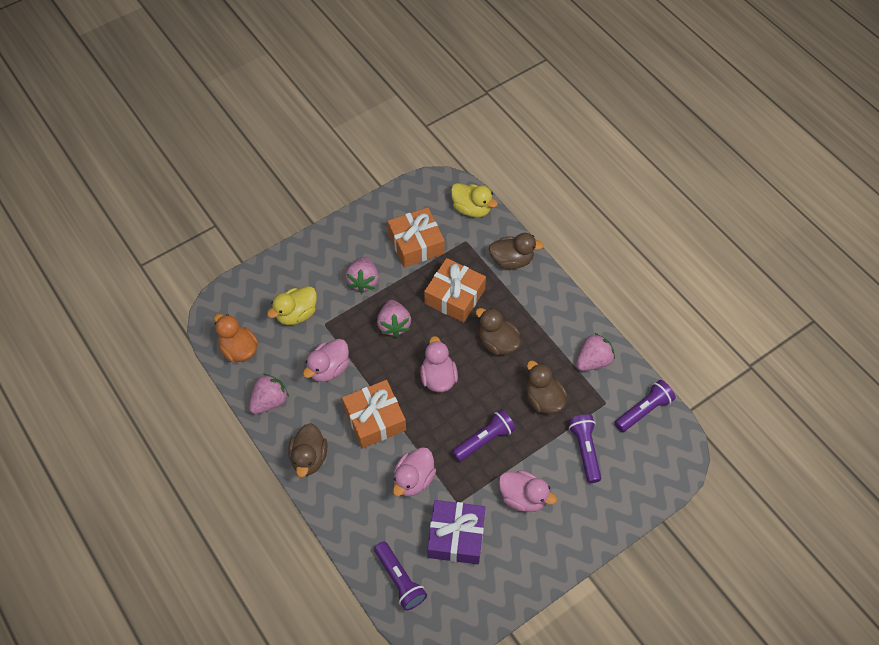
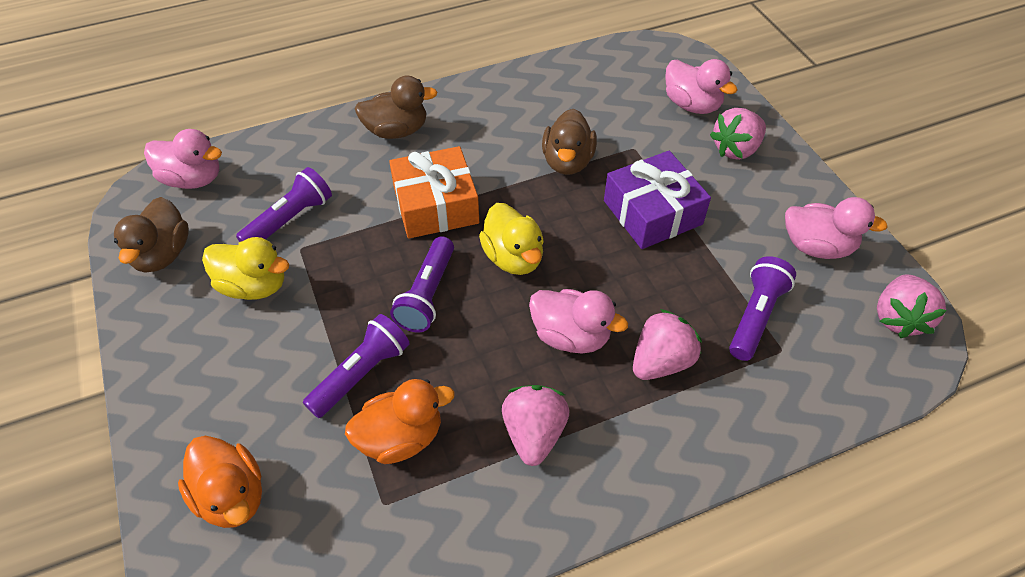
brown duck: [288,423,328,477] [475,308,521,355] [489,233,544,269] [526,361,567,414] = 4 -> [114,197,189,273] [355,76,438,139] [542,109,597,175] = 3
orange duck: [214,314,258,362] = 1 -> [178,436,262,528] [345,379,454,464] = 2
orange gift: [342,380,406,448] [388,207,445,267] [424,258,486,323] = 3 -> [389,146,479,239] = 1

